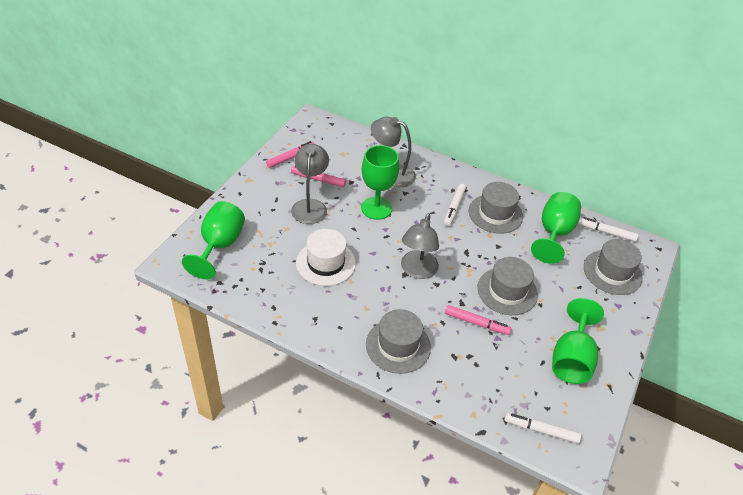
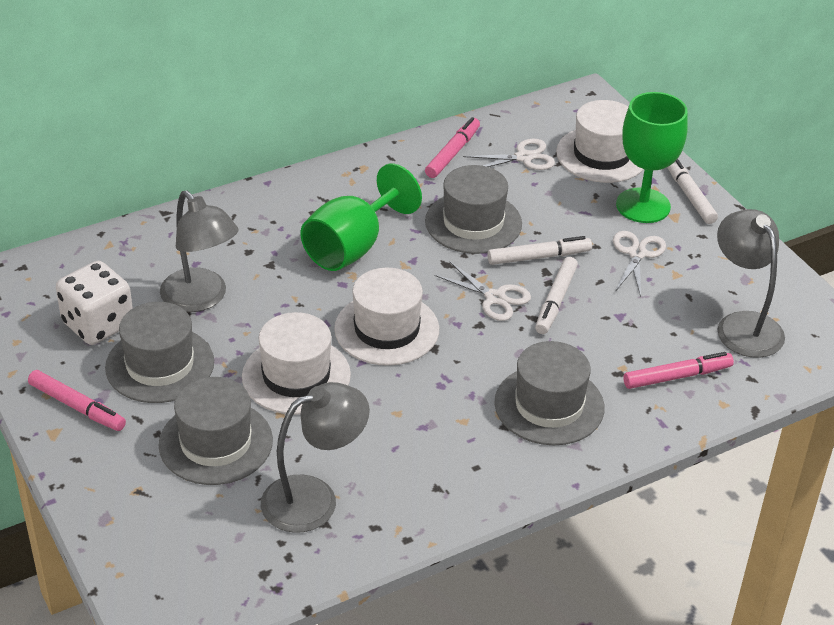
green goblet: [182,201,245,279] [361,145,399,220] [531,192,581,264] [552,298,604,384] = 4 -> [301,164,422,271] [616,92,688,223] = 2
white dice: none = 0 -> [56,261,133,345] = 1
white hat: [296,229,356,286] = 1 -> [242,312,351,415] [334,268,439,366] [556,100,644,183] = 3
white scissors: none = 0 -> [434,262,531,321] [463,139,555,170] [613,231,666,297] = 3

